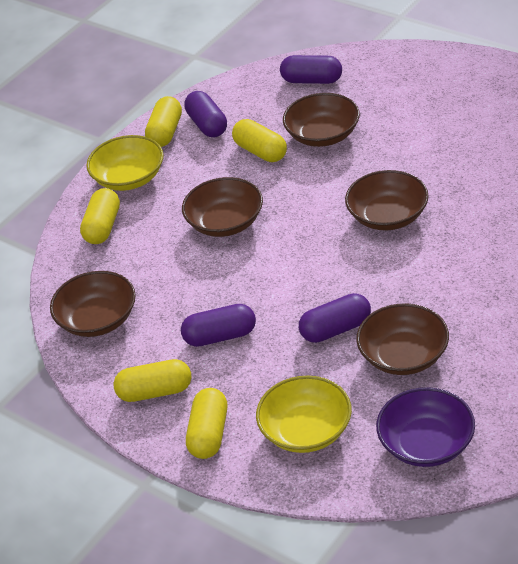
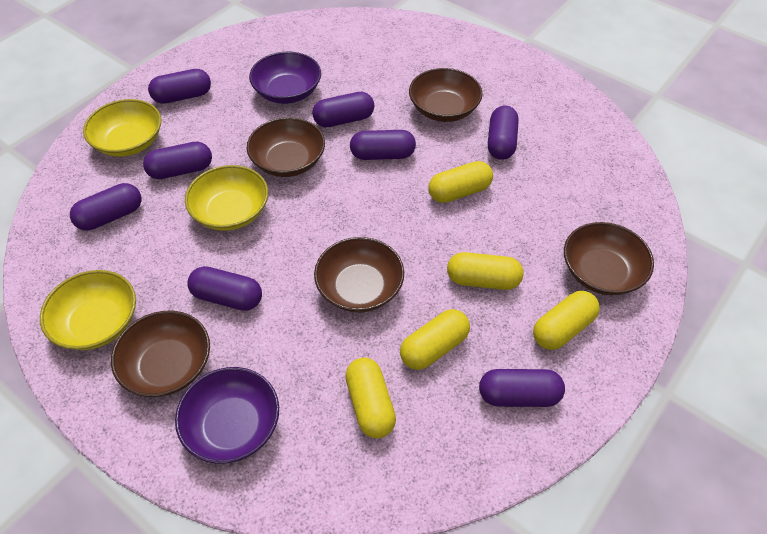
purple bowl: [376,387,475,467] = 1 -> [175,367,279,464] [249,52,321,104] = 2
purple capsule: [181,304,256,347] [184,91,227,137] [280,55,342,84] [299,293,371,343] = 4 -> [70,183,141,231] [143,142,212,179] [148,69,211,104] [188,266,262,311] [312,92,374,127] [350,130,416,160] [479,369,565,407] [488,106,519,160] = 8
yellow bowl: [86,135,164,191] [256,376,352,453] = 2 -> [40,270,136,350] [83,99,161,157] [185,165,268,231] = 3

